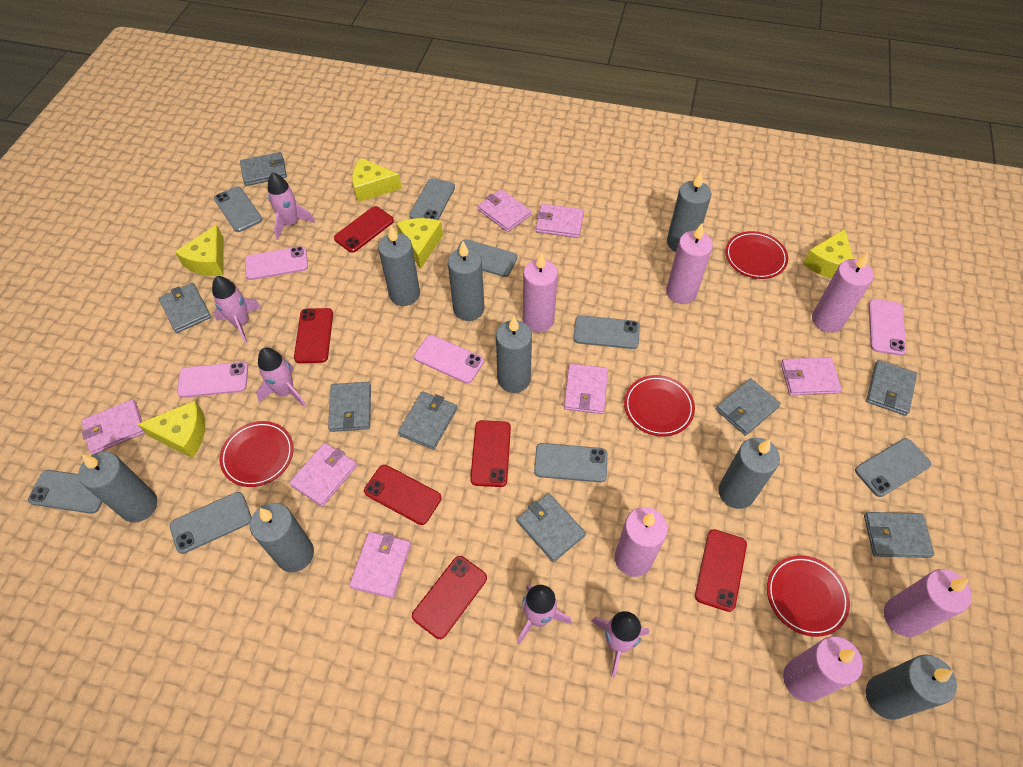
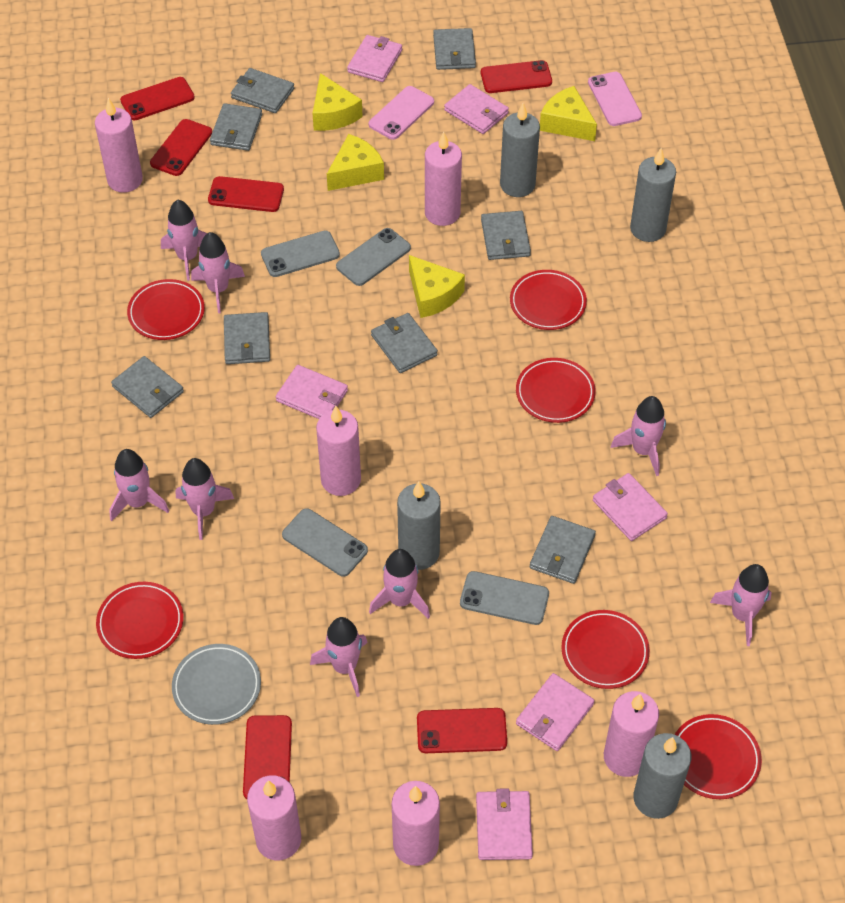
grey candle: [78,452,157,522] [250,503,314,572] [378,226,420,306] [448,241,484,321] [496,316,532,393] [667,172,711,252] [718,438,780,509] [866,655,957,720] = 8 -> [397,481,441,570] [500,103,540,197] [630,148,676,242] [634,733,691,819] = 4
grey phone: [28,470,103,514] [170,492,252,554] [214,186,262,232] [409,178,455,220] [457,239,517,277] [534,443,608,482] [573,315,640,349] [855,438,931,497] = 8 -> [261,230,340,277] [282,508,368,577] [336,228,411,286] [460,571,549,625] = 4
grey plate: none = 0 -> [172,644,261,725] = 1
pink phone: [177,362,248,398] [245,246,308,280] [414,335,484,383] [869,299,906,356] = 4 -> [369,86,434,140] [588,72,642,126] = 2
pink rocket: [212,276,262,344] [256,347,306,407] [268,172,315,240] [517,584,571,644] [591,611,649,678] = 5 -> [109,449,169,521] [161,200,207,281] [176,458,234,540] [191,232,245,313] [310,617,368,697] [369,549,430,619] [611,396,666,476] [710,564,772,646] = 8
pink wallet: [81,399,145,454] [289,443,357,507] [349,532,411,599] [478,189,531,232] [536,204,584,238] [564,364,608,414] [781,357,842,395] = 7 -> [276,365,348,419] [347,35,402,82] [444,84,509,134] [476,789,533,860] [516,673,594,751] [593,473,668,541] = 6
red plate: [220,421,294,487] [624,375,695,436] [725,231,788,279] [767,555,850,637] = 4 -> [96,582,184,659] [127,279,205,340] [510,270,587,330] [516,358,596,423] [561,610,650,689] [675,714,762,799] = 6
yellow cheese: [138,401,205,458] [175,225,224,276] [352,158,402,202] [396,218,443,269] [803,229,853,279] = 5 -> [313,73,363,131] [327,134,384,191] [409,255,465,318] [540,86,597,141] = 4

